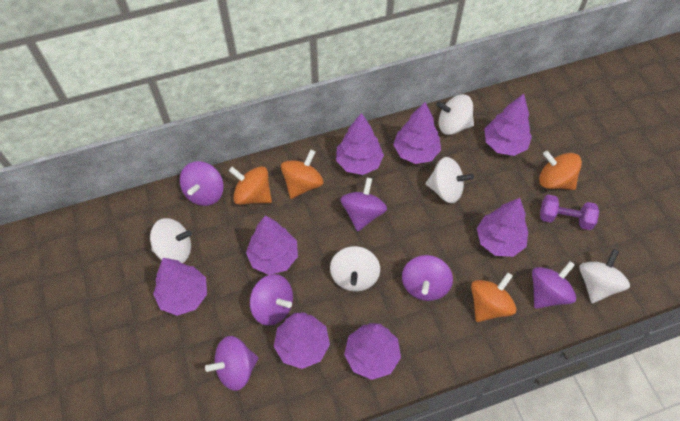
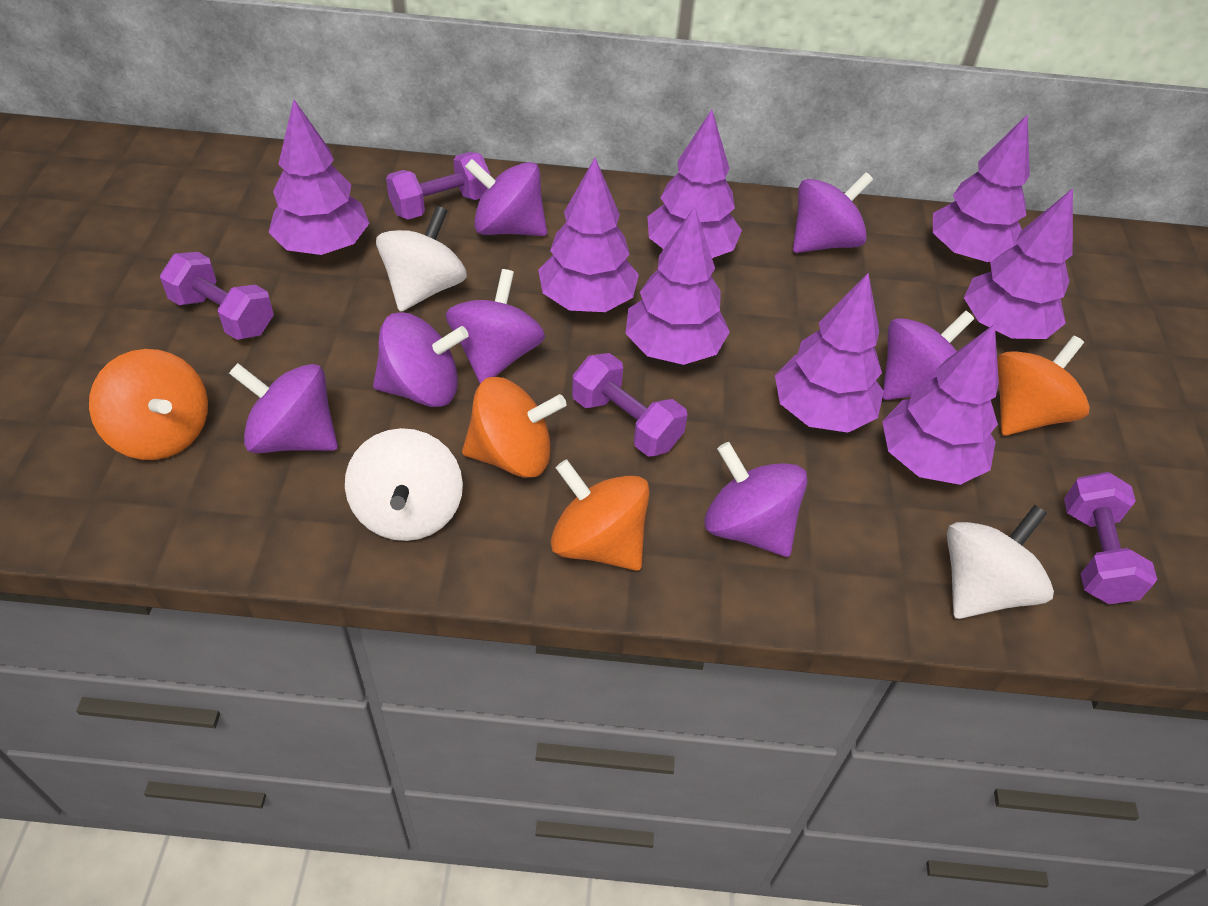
purple dumbbell: [540,195,599,230] = 1 -> [160,252,274,340] [386,152,490,219] [572,353,687,456] [1064,472,1157,604] = 4
purple spinning top: [180,161,223,206] [205,336,259,391] [250,274,293,326] [341,177,387,231] [402,255,453,301] [532,261,576,309] = 6 -> [229,363,338,453] [373,312,469,407] [445,269,545,384] [465,159,547,236] [704,442,807,557] [793,172,873,253] [883,310,975,400] = 7
white spinning top: [150,218,192,263] [330,246,380,291] [426,157,474,203] [436,94,474,135] [579,249,630,303] = 5 -> [345,428,463,541] [376,206,467,312] [947,505,1054,619] = 3

